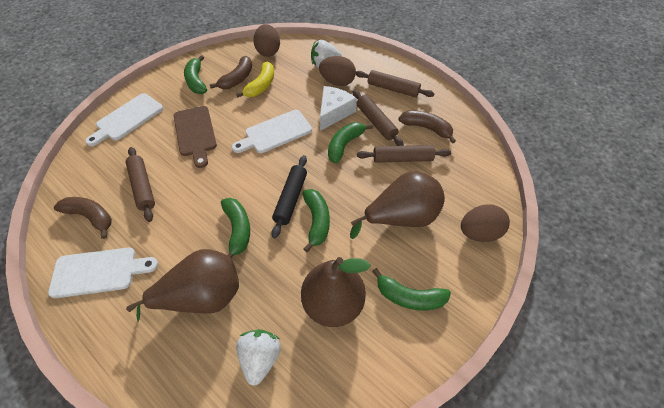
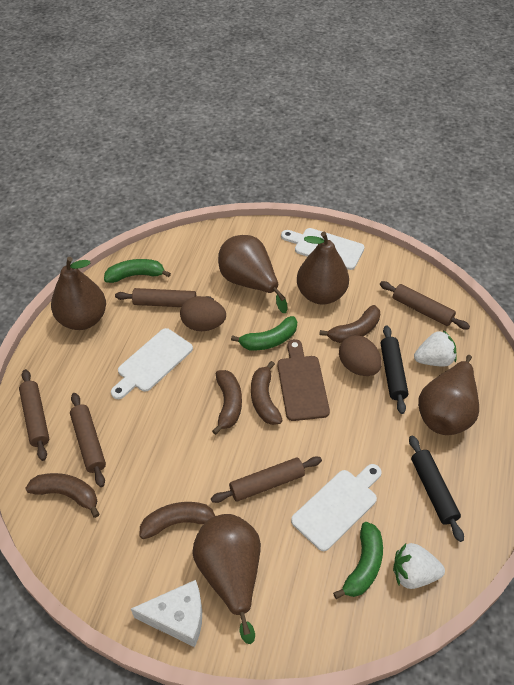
black rolling pin: [271,155,307,238] = 1 -> [381,325,408,414] [409,435,464,542] = 2
brown banana: [54,197,112,239] [210,56,252,89] [398,110,456,143] = 3 -> [26,473,99,518] [140,502,215,539] [212,370,242,435] [251,361,283,425] [319,305,380,343] = 5
brown egg: [253,24,280,57] [319,56,356,86] [461,204,510,242] = 3 -> [180,296,226,331] [339,335,382,376] = 2
brown pear: [126,249,239,322] [301,257,371,327] [350,171,445,239] = 3 -> [51,257,106,330] [192,514,261,644] [218,235,288,313] [297,232,349,305] [418,355,479,435] = 5
brown rolling pin: [126,147,155,222] [353,90,404,146] [356,70,435,97] [357,145,451,163] = 4 -> [19,369,49,461] [70,393,106,487] [115,288,214,307] [211,456,322,503] [380,281,470,330] = 5
green banana: [184,55,207,94] [221,198,250,258] [303,189,330,252] [328,122,373,163] [372,268,451,310] = 5 -> [104,259,171,283] [231,316,297,350] [333,522,383,599] = 3
yellow banana: [236,62,274,98] = 1 -> none = 0

